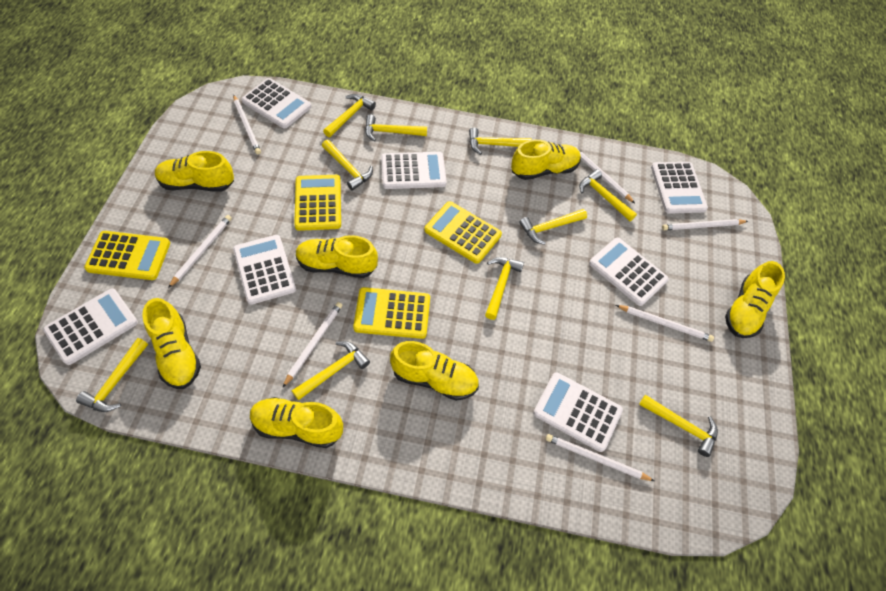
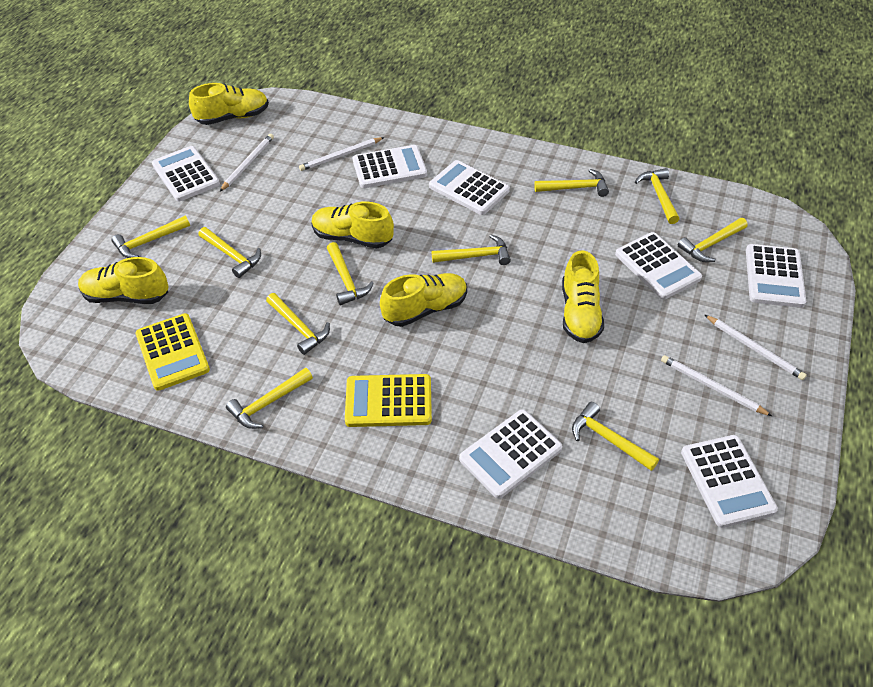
white pencil: [168,215,232,288] [233,95,261,154] [283,302,342,387] [546,434,654,481] [575,147,635,203] [616,305,714,342] [662,219,748,230] = 7 -> [220,134,274,191] [299,137,384,171] [661,355,772,416] [705,315,807,380] = 4
yellow calculator: [84,231,170,280] [294,175,341,231] [353,287,430,339] [424,201,502,264] = 4 -> [136,313,210,391] [345,374,432,427] = 2
yellow shoe: [142,298,201,389] [155,151,234,192] [250,397,343,448] [296,235,378,278] [390,341,479,401] [511,140,581,180] [725,261,785,338] = 7 -> [78,257,168,304] [189,83,269,125] [311,201,394,248] [380,273,467,327] [562,250,604,343] = 5

